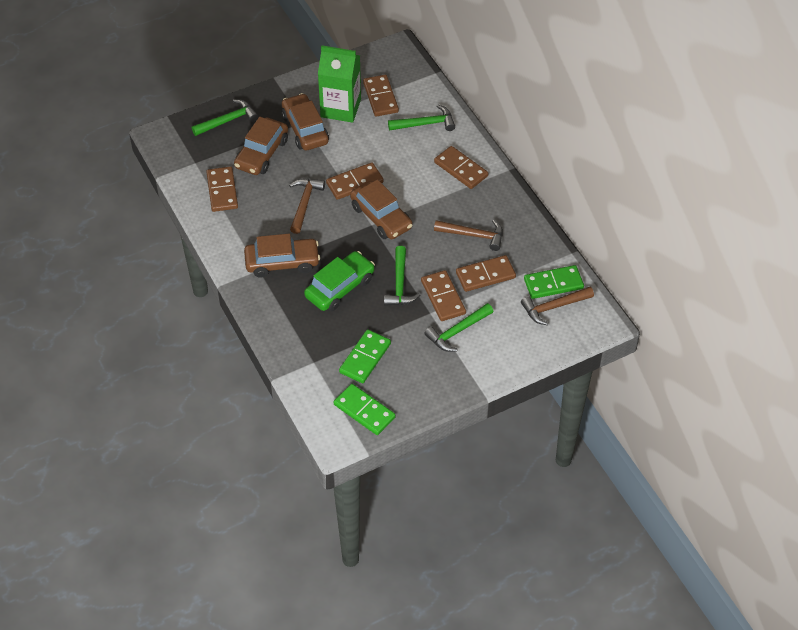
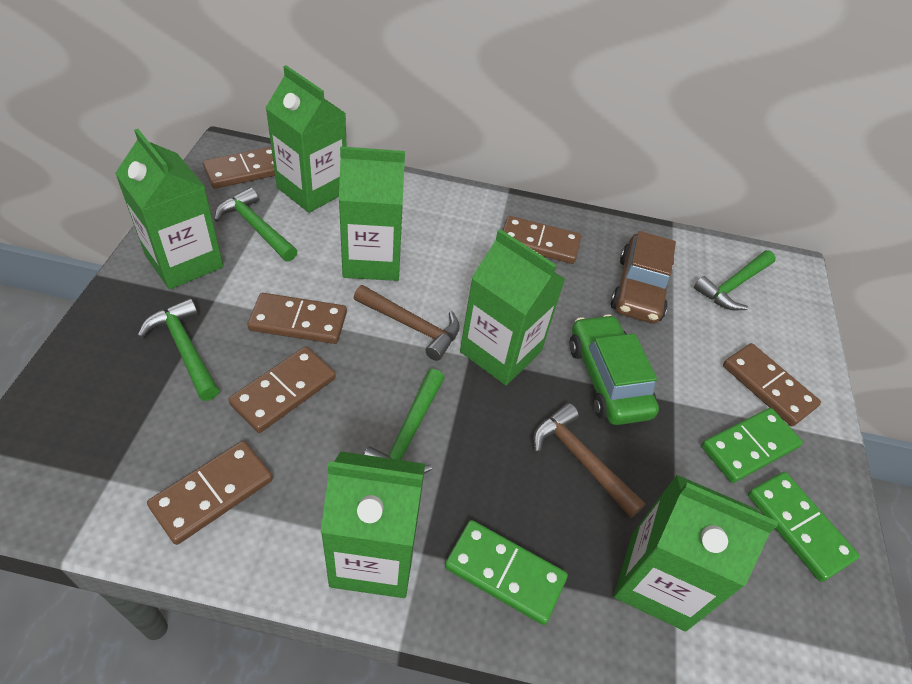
brown car: [234,117,288,175] [244,234,320,278] [281,93,329,150] [350,179,413,239] = 4 -> [610,231,676,324] = 1
brown hammer: [289,179,325,234] [434,220,503,251] [521,287,594,325] = 3 -> [354,285,460,361] [533,403,646,518] = 2
green carton: [318,45,361,123] = 1 -> [115,129,224,289] [266,65,347,213] [321,451,425,598] [339,146,405,281] [460,229,565,385] [614,475,778,631] = 6

